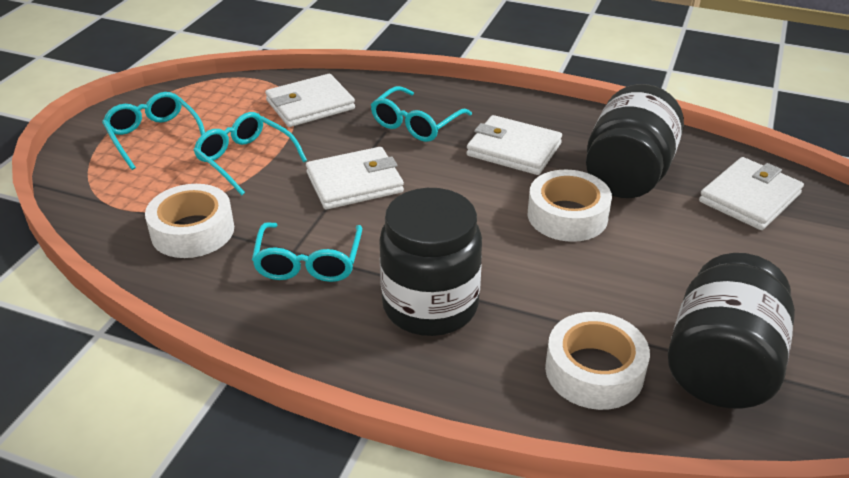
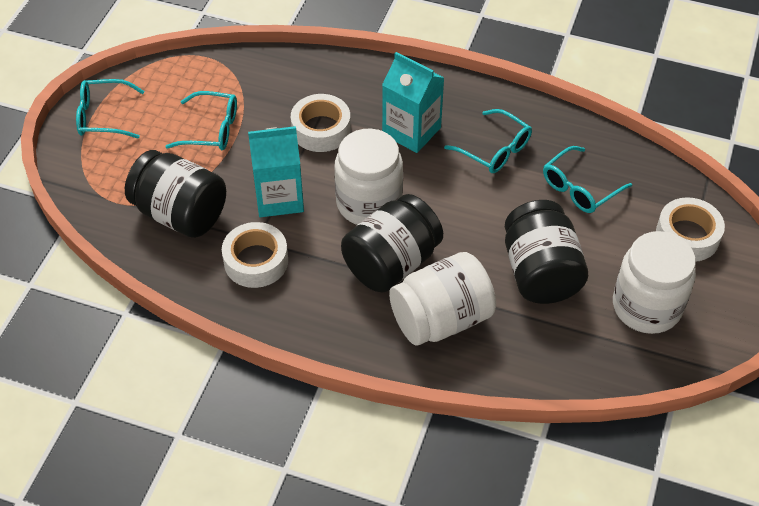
turquoise carton: none = 0 -> [248,126,304,217] [382,52,444,153] = 2
white jar: none = 0 -> [335,129,403,225] [389,252,496,346] [613,231,696,334] = 3
white wallet: [265,74,355,127] [306,147,404,210] [466,115,562,175] [699,157,804,230] = 4 -> none = 0

